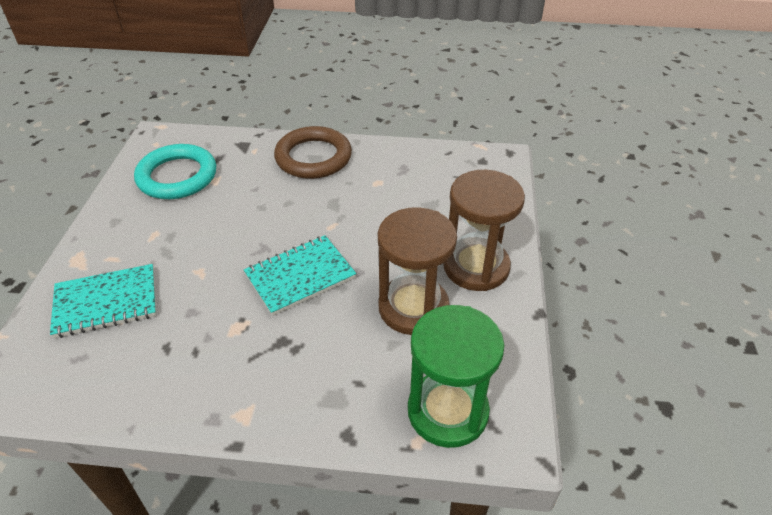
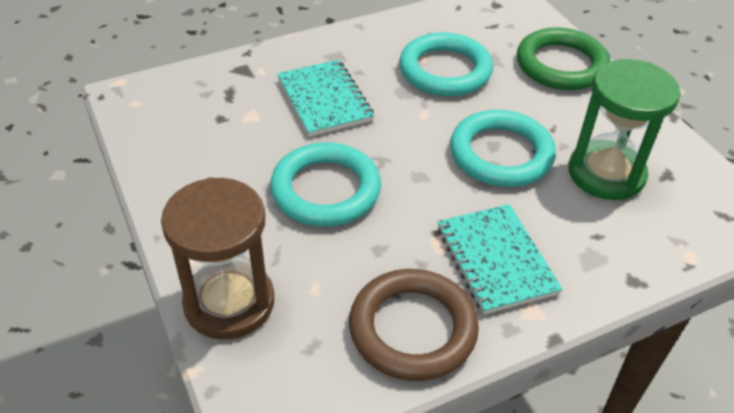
brown hourglass: [378,207,457,335] [443,170,525,291] = 2 -> [161,177,274,340] = 1
green ring: none = 0 -> [517,27,610,90] = 1
turquoise ring: [134,144,216,199] = 1 -> [270,142,381,227] [399,32,493,96] [450,110,556,187] = 3

